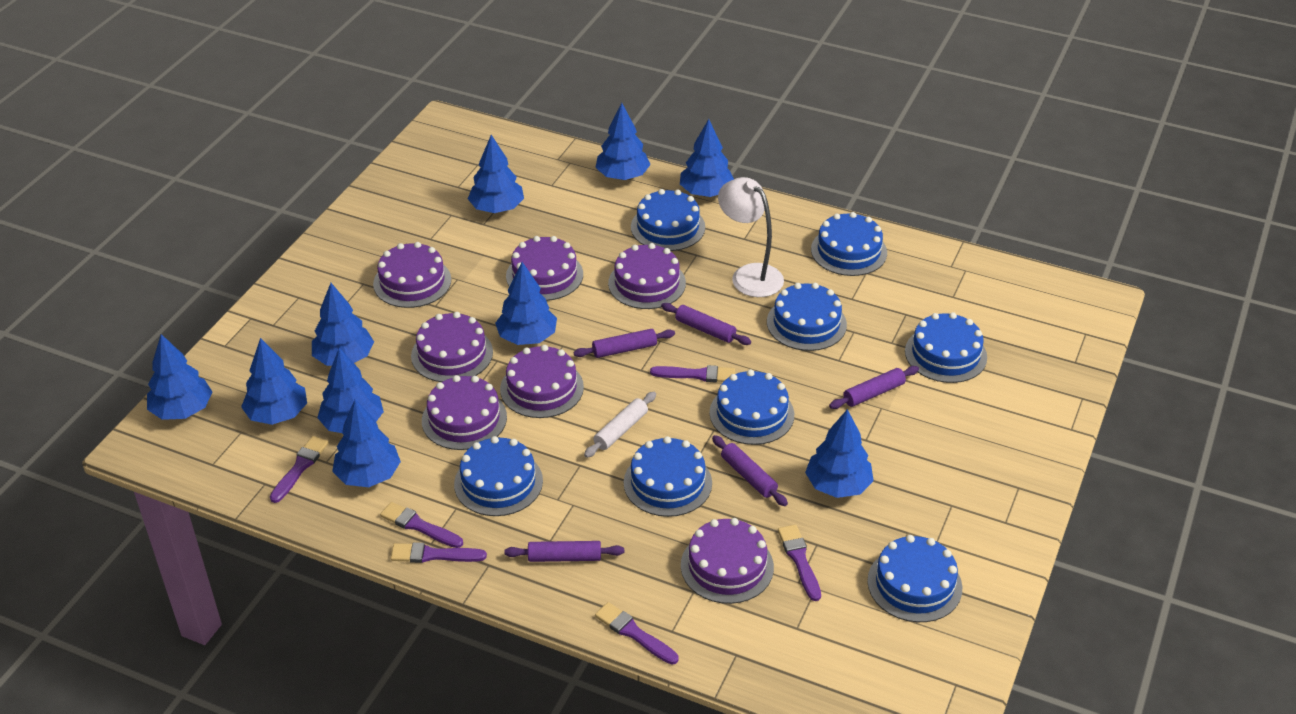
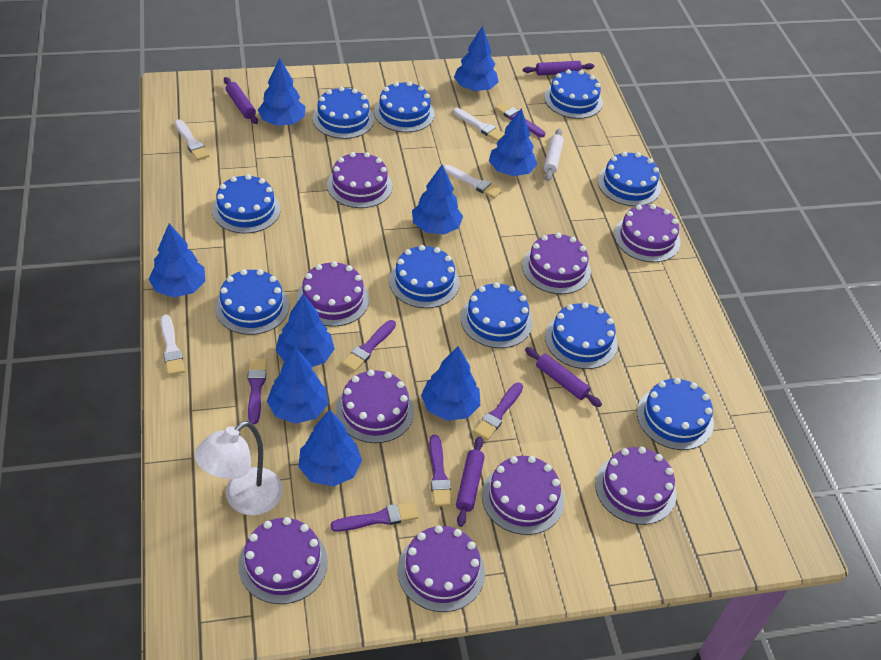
blue cake: [454,436,543,516] [624,436,712,517] [631,189,705,251] [709,369,794,445] [767,283,847,351] [811,212,887,276] [867,535,962,622] [905,312,987,383] = 8 -> [212,174,281,234] [215,269,289,335] [313,87,374,139] [374,81,435,132] [389,245,460,308] [461,282,533,348] [544,69,603,119] [545,302,618,369] [598,152,661,206] [637,378,714,450] = 10
blue tree: [147,334,212,420] [241,338,307,425] [312,283,374,366] [317,348,384,433] [332,399,401,487] [468,135,524,213] [495,262,557,345] [595,103,651,180] [680,119,734,197] [805,409,874,498] = 10 -> [149,223,206,297] [258,58,305,126] [267,347,328,424] [276,294,335,367] [298,409,362,486] [412,164,463,235] [421,346,480,421] [454,26,499,91] [489,108,537,176] = 9
purple cake: [373,242,451,308] [411,312,493,382] [422,375,507,450] [500,345,584,418] [506,236,583,301] [608,243,686,309] [681,518,774,604] = 7 -> [238,517,328,604] [297,261,369,327] [327,152,392,208] [336,370,414,443] [397,525,485,612] [482,456,564,535] [522,233,591,294] [595,447,676,525] [614,204,680,262] = 9
purple rolling pin: [504,541,624,562] [573,329,675,358] [661,303,751,345] [712,435,788,506] [829,366,919,409] = 5 -> [224,77,258,124] [456,436,485,527] [523,61,594,76] [525,347,602,407] = 4
white brush: none = 0 -> [161,315,185,375] [175,119,210,161] [443,165,502,199] [453,108,505,141] = 4

